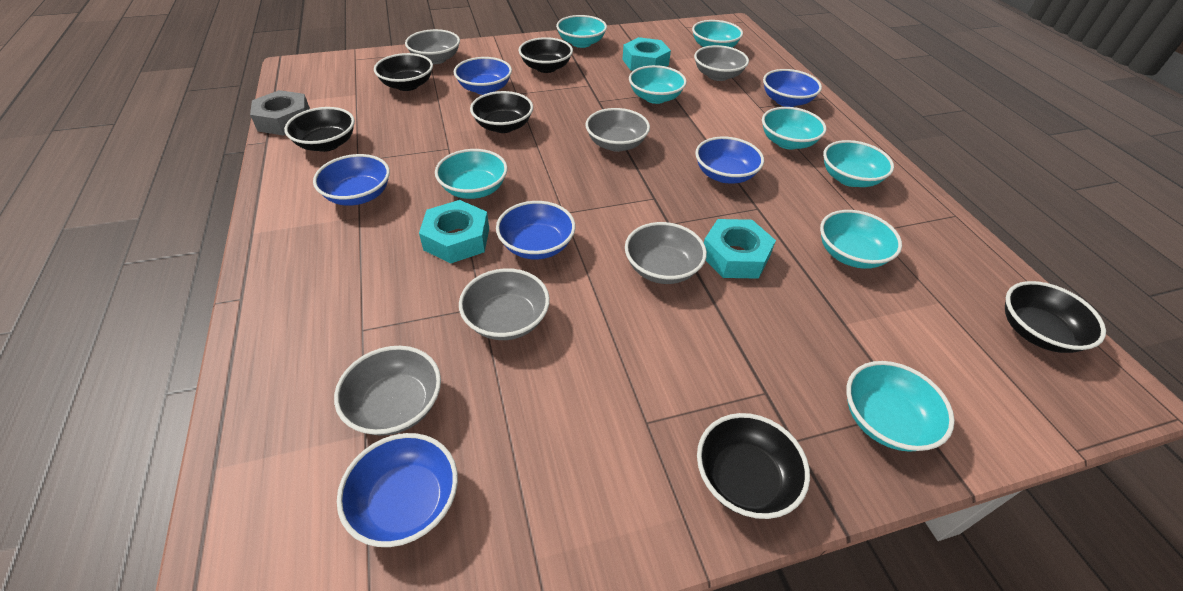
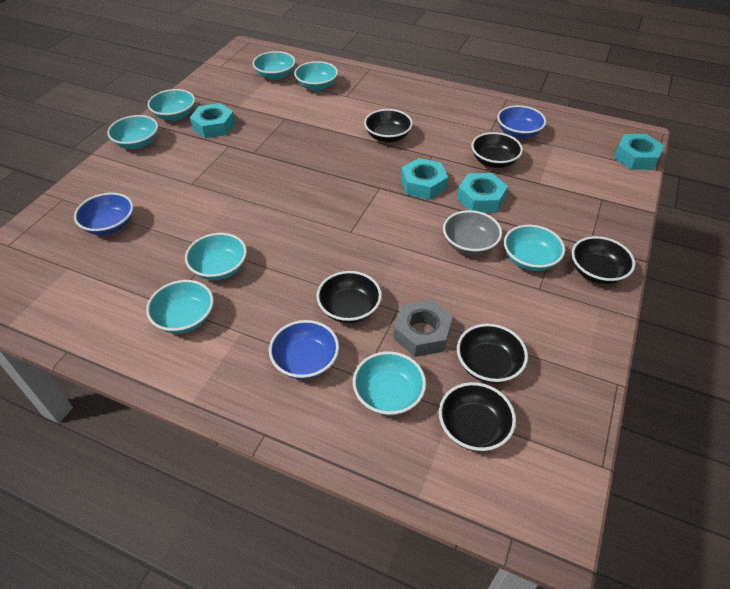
blue bowl: [313,154,390,206] [337,433,458,547] [454,57,512,95] [496,201,576,259] [695,136,764,184] [763,69,822,107] = 6 -> [74,193,133,235] [269,320,339,380] [497,105,546,139] = 3
grey bowl: [334,346,441,436] [405,29,460,64] [459,268,550,340] [586,108,650,152] [625,222,707,284] [694,45,749,81] = 6 -> [443,210,502,255] = 1
turquoise nut: [419,200,489,263] [622,37,671,71] [704,219,776,279] = 3 -> [190,103,235,138] [401,158,448,200] [457,173,508,213] [614,134,664,170] = 4

